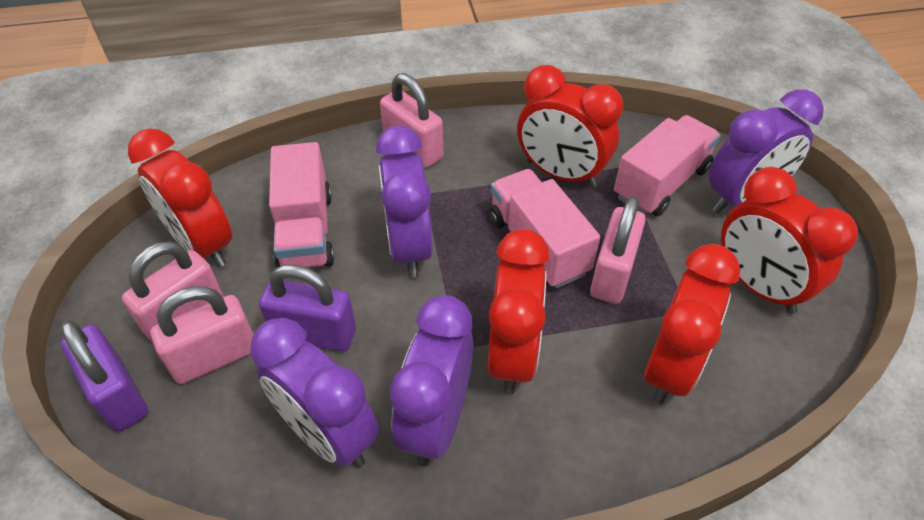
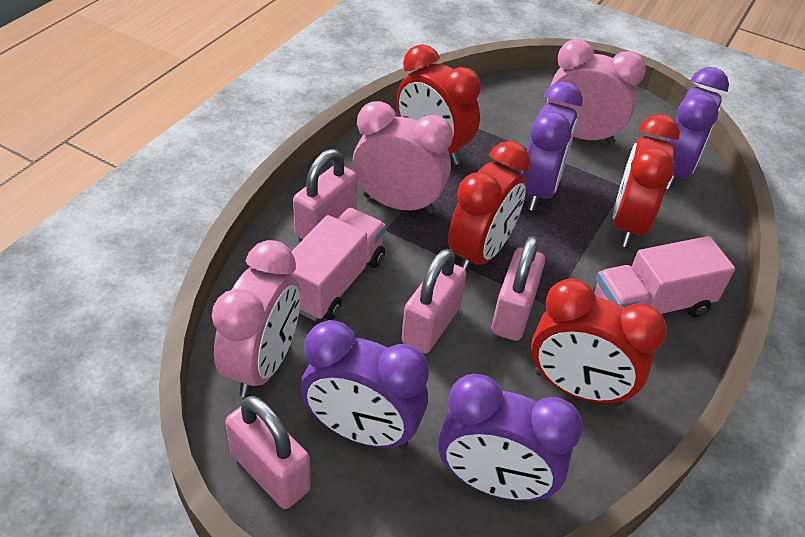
pink clock: none = 0 -> [212,240,300,398] [353,101,453,214] [547,39,646,145] = 3
pink truck: [269,142,335,268] [489,169,600,288] [614,115,721,216] = 3 -> [291,208,386,321] [594,236,735,317] = 2
purple padlock: [61,320,148,432] [259,264,356,352] = 2 -> none = 0
red clock: [128,128,232,268] [488,229,550,395] [517,65,623,188] [644,244,741,405] [721,167,858,314] = 5 -> [397,44,481,165] [448,141,530,274] [531,279,667,406] [612,114,680,247] = 4

